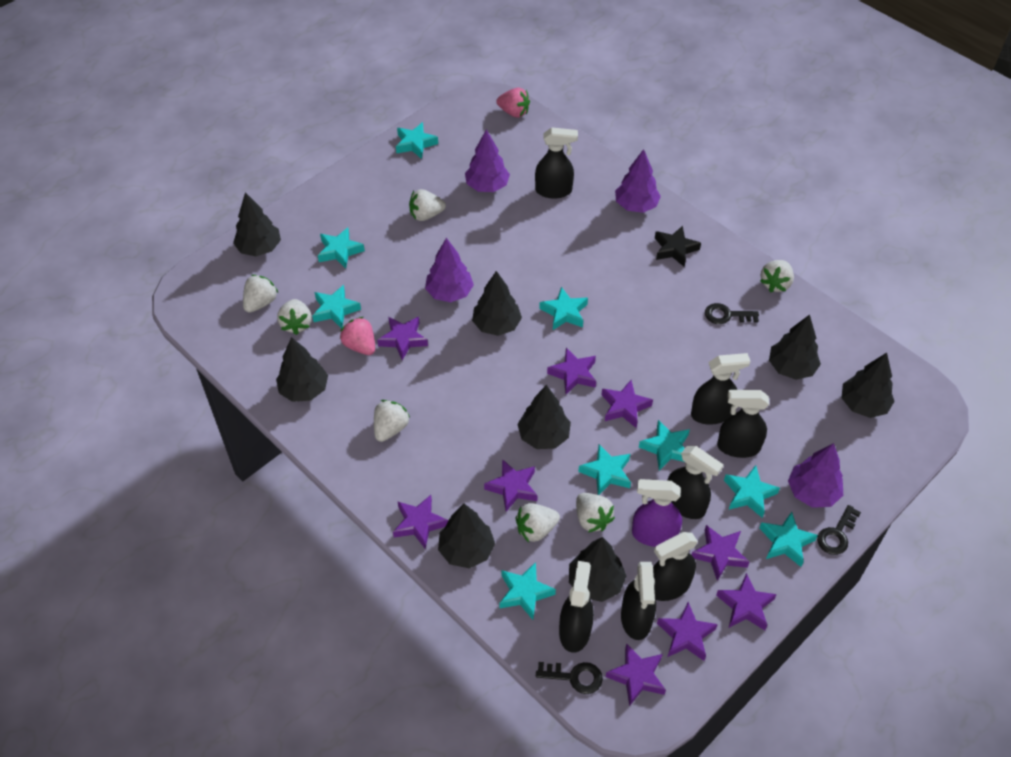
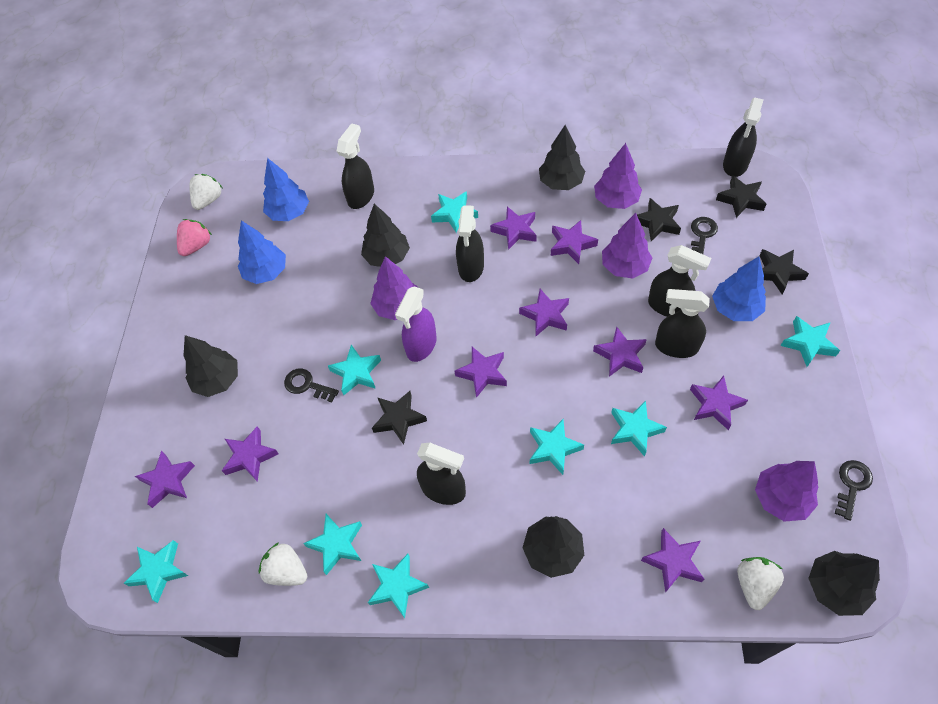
black spray bottle: [535,127,578,199] [559,561,594,653] [621,562,656,640] [653,532,698,601] [667,446,724,519] [691,353,750,425] [717,390,769,458] = 7 -> [337,123,374,209] [417,443,466,505] [456,205,484,282] [648,245,711,317] [655,289,710,358] [723,97,764,177] = 6
black star: [655,226,701,267] = 1 -> [372,391,427,445] [637,198,681,241] [716,175,766,218] [759,249,809,294] = 4
black tree: [233,192,281,256] [276,337,328,402] [438,504,495,568] [472,271,522,336] [517,385,571,449] [569,537,626,602] [769,314,821,380] [841,353,895,418] = 8 -> [184,335,238,397] [361,204,410,267] [522,516,584,578] [539,125,585,190] [808,551,880,616] = 5
blue tree: none = 0 -> [238,221,286,284] [263,158,309,221] [712,257,766,321] = 3
pink strawberry: [340,317,375,355] [496,88,530,118] = 2 -> [177,219,212,256] = 1
turquoise star: [312,285,361,329] [318,227,365,268] [396,122,438,159] [499,562,556,620] [539,287,588,330] [578,444,631,495] [639,420,690,470] [724,465,780,518] [759,512,818,567] = 9 -> [123,540,188,603] [303,514,362,575] [328,345,381,395] [368,554,429,618] [431,191,478,233] [530,419,584,475] [611,401,667,457] [780,316,840,367] = 8
white strawberry: [243,275,278,313] [277,299,312,335] [374,400,410,442] [409,189,446,221] [516,503,560,542] [576,493,615,533] [760,260,794,292] = 7 -> [190,174,222,210] [259,542,307,586] [737,557,784,610] = 3

